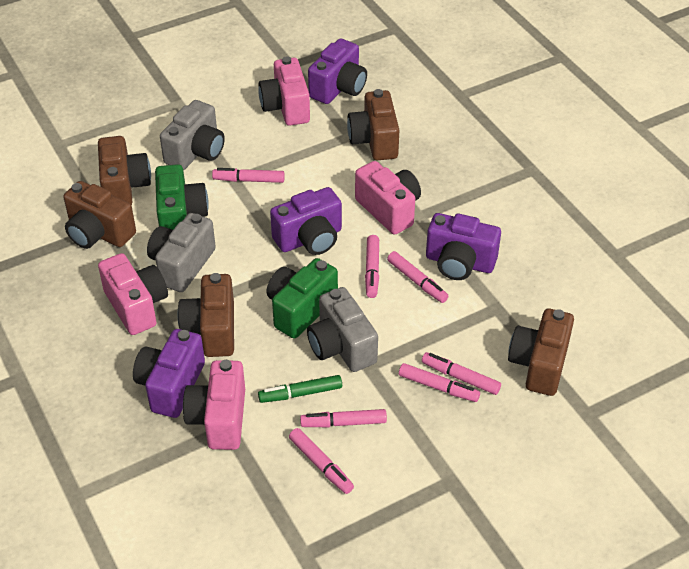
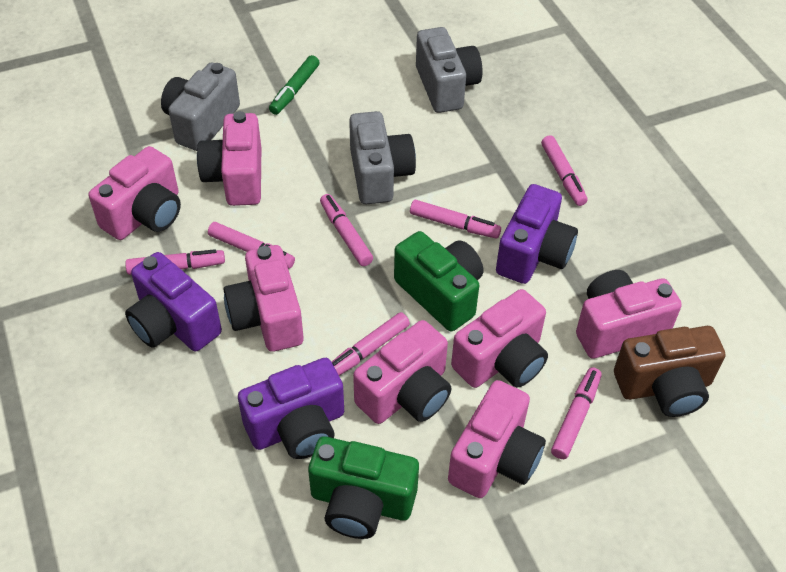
brown camera: [63,181,136,249] [98,136,151,205] [178,273,234,357] [347,89,399,160] [508,308,574,396] = 5 -> [614,326,725,417] = 1
pink camera: [98,253,168,335] [183,360,245,450] [258,56,310,126] [355,161,421,235] = 4 -> [89,146,181,240] [197,111,261,206] [223,245,304,352] [353,320,452,424] [448,380,546,498] [451,289,548,388] [576,270,682,358] = 7
purple camera: [133,329,205,418] [270,187,342,255] [308,38,367,104] [426,213,501,280] = 4 -> [125,252,222,352] [238,358,344,459] [496,184,578,284] = 3

